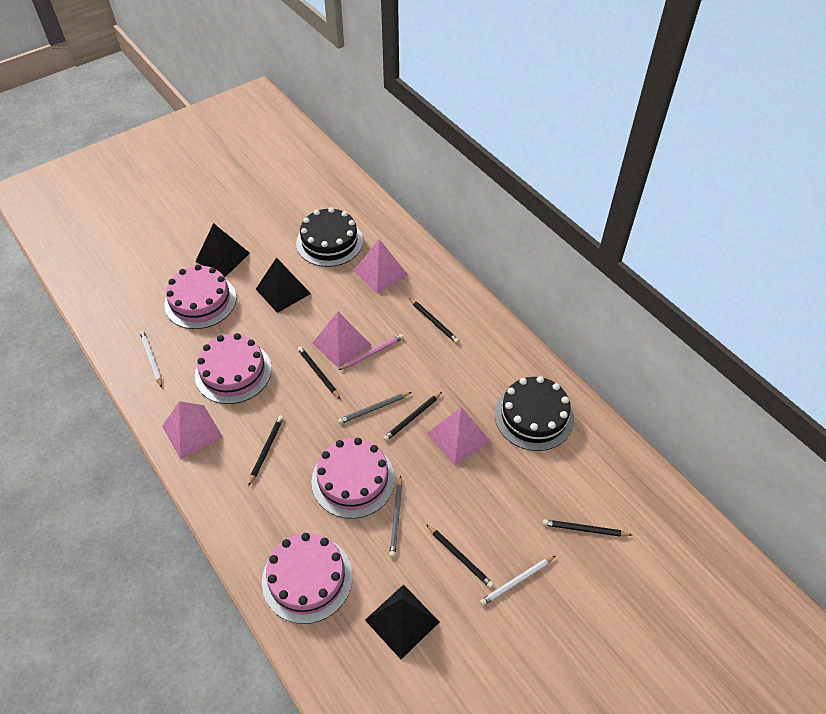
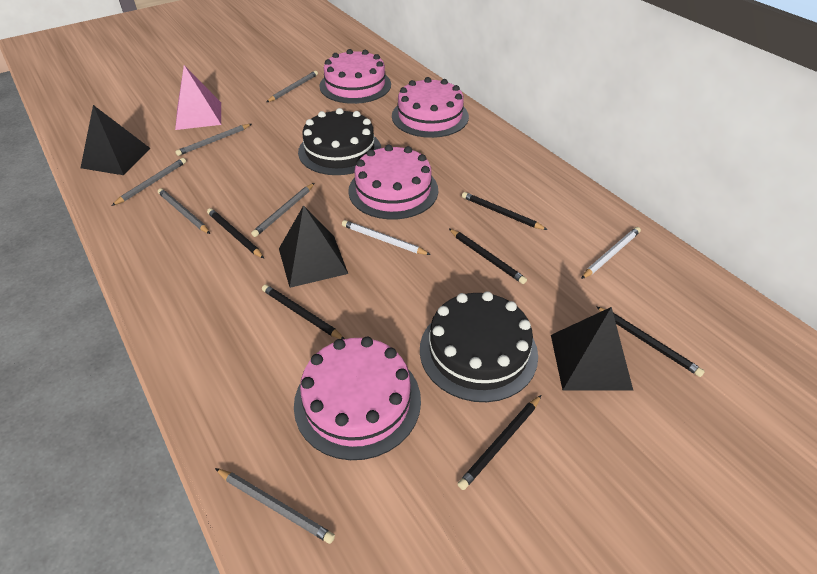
grey pencil: [338,392,411,424] [389,476,402,557] = 2 -> [112,158,186,206] [158,188,210,234] [175,124,251,156] [215,468,335,544] [251,183,314,237] [266,71,318,102] = 6
pink pencil: [338,334,404,370] = 1 -> none = 0
pink pyramid: [162,401,223,460] [313,312,371,368] [354,239,408,294] [427,407,491,465] = 4 -> [175,65,221,130] = 1

